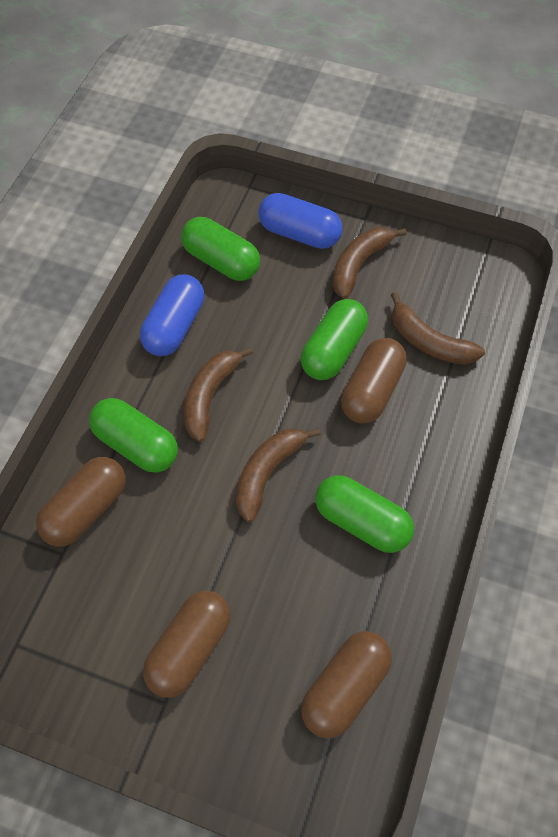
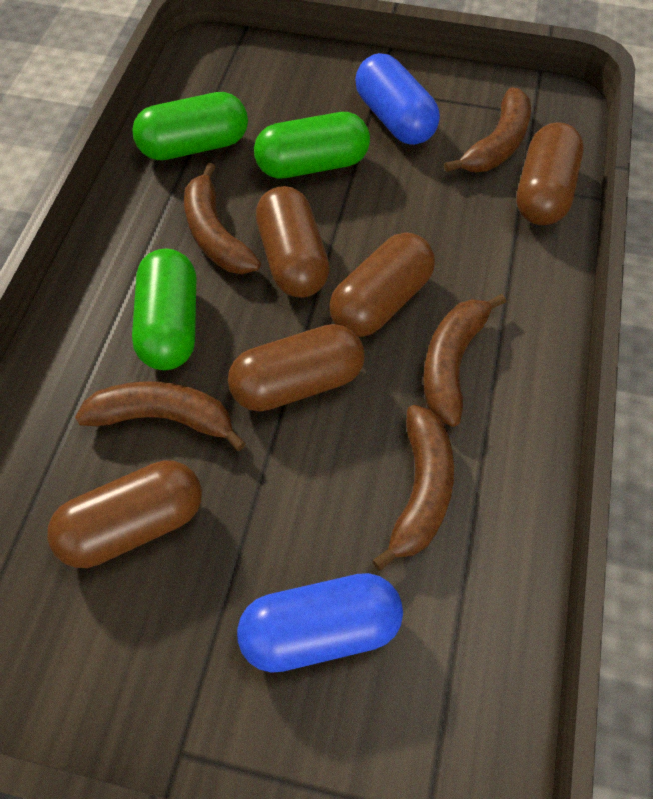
brown banana: [184,347,253,442] [236,428,320,522] [333,227,407,299] [391,292,485,365] = 4 -> [75,381,246,451] [184,163,261,274] [372,405,454,571] [423,294,506,427] [444,88,531,172] = 5
brown capsule: [36,457,126,547] [143,591,231,698] [301,631,392,739] [341,338,407,424] = 4 -> [47,461,202,568] [228,324,365,411] [256,186,330,298] [329,232,435,337] [517,122,584,225] = 5
green capsule: [89,398,178,473] [181,217,260,281] [301,299,368,380] [315,475,414,553] = 4 -> [132,92,248,160] [132,248,196,370] [254,112,370,178] = 3

